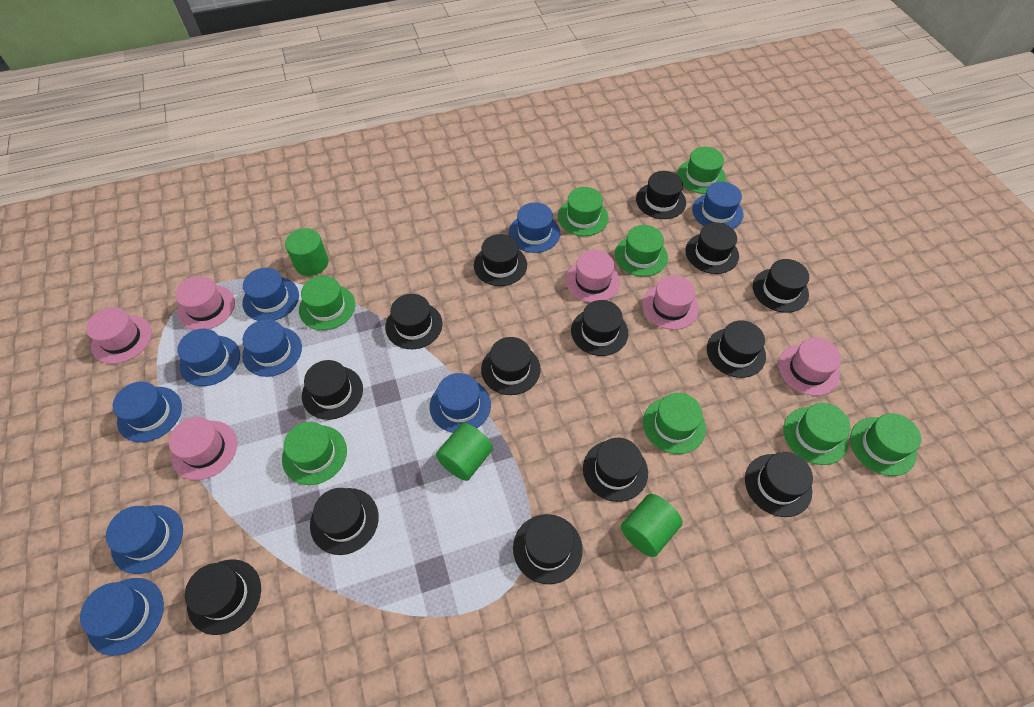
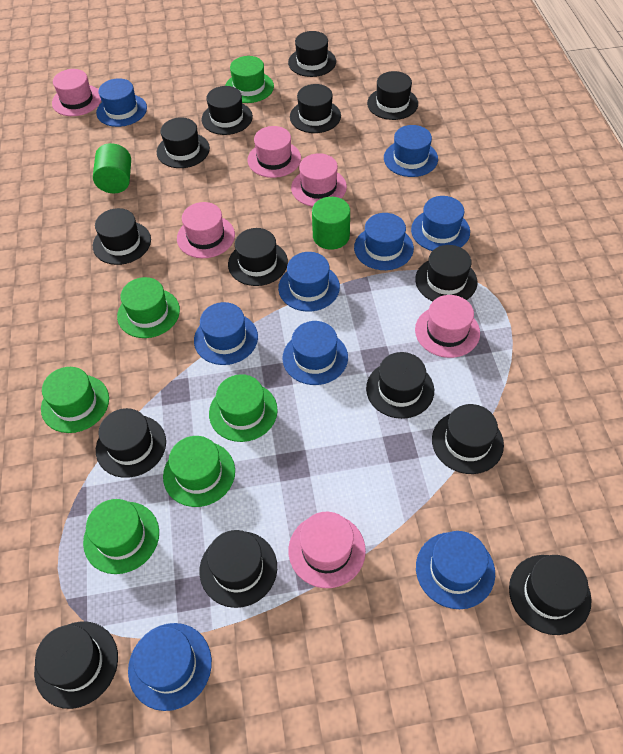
green cylinder: [285,228,329,276] [436,423,493,481] [621,494,683,557] = 3 -> [93,143,131,193] [312,197,350,250] = 2
green hat: [282,422,347,485] [299,276,355,330] [558,187,609,236] [615,225,668,277] [643,393,706,454] [677,147,726,194] [783,403,850,465] [850,413,921,476] = 8 -> [41,367,109,433] [83,499,159,574] [117,277,180,338] [163,436,235,507] [209,374,278,442] [225,56,274,103] = 6

